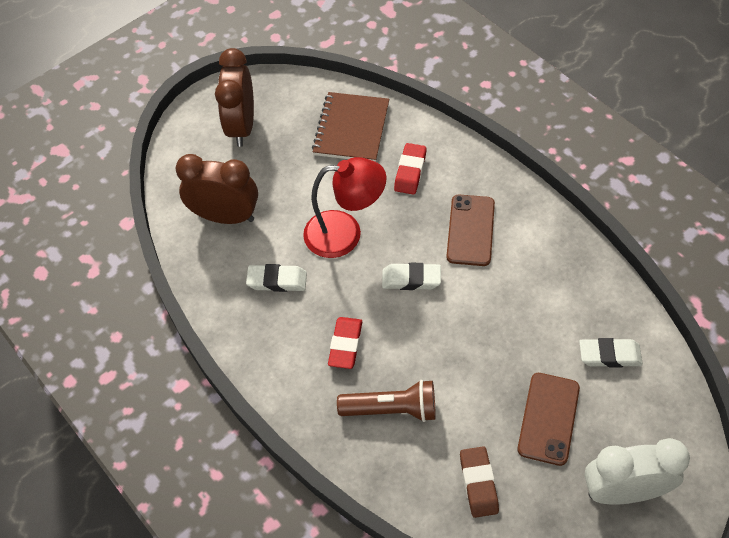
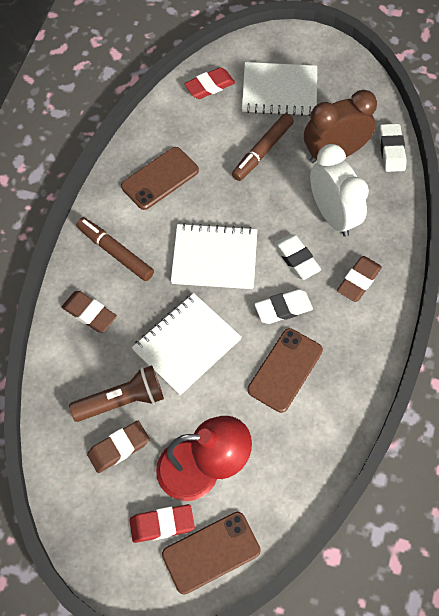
brown clock: [175,154,258,224] [215,48,254,147] = 2 -> [304,90,377,163] = 1
brown eraser: [460,446,499,518] = 1 -> [62,291,117,332] [87,421,150,473] [337,256,382,302] = 3
brown marker: none = 0 -> [76,217,154,281] [232,113,294,181] = 2
brown notebook: [312,92,389,162] = 1 -> none = 0
brown phone: [446,194,495,266] [517,373,580,466] = 2 -> [121,147,199,210] [162,512,261,595] [248,328,323,413] = 3
white notebook: none = 0 -> [132,293,242,395] [171,223,257,289] [242,62,317,116] = 3

